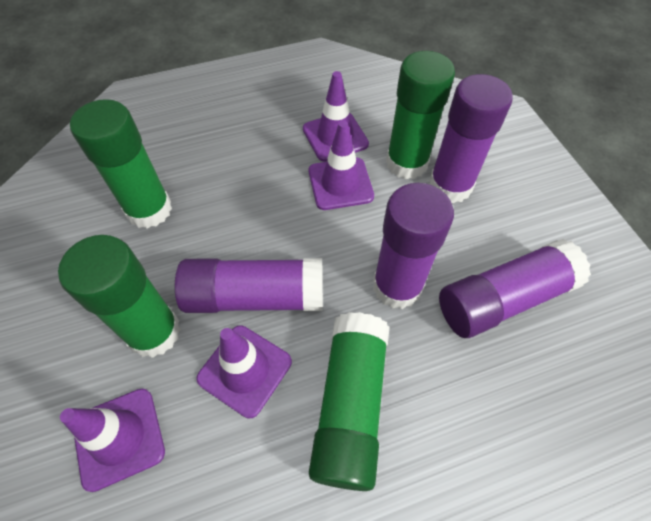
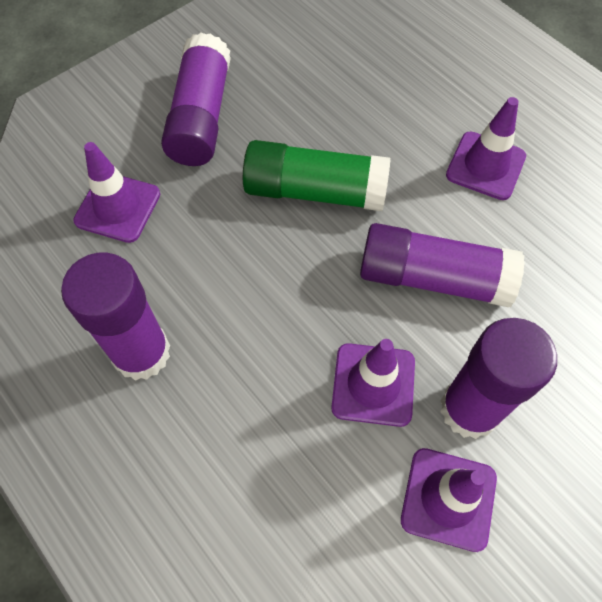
green glue stick: [58,235,181,358] [70,99,172,229] [309,312,389,491] [386,51,455,179] = 4 -> [243,140,390,211] = 1

